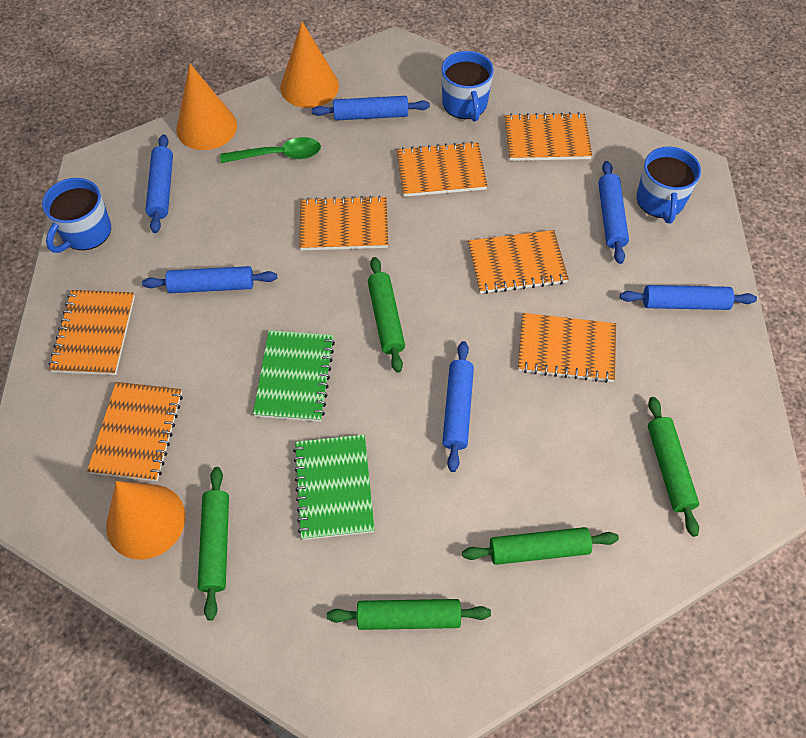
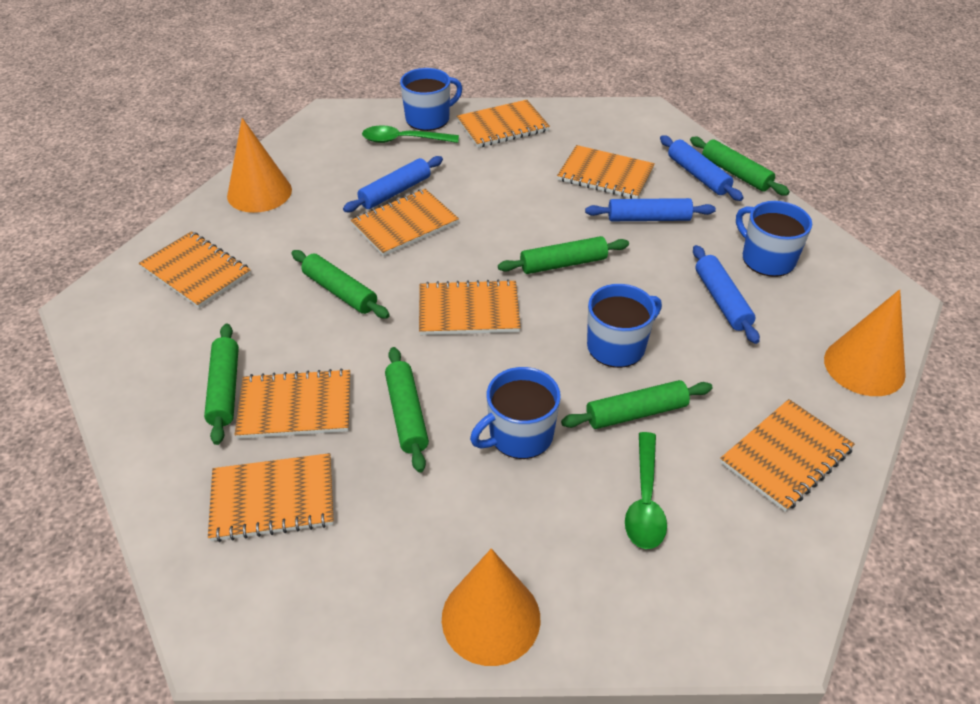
blue mug: [42,178,111,253] [441,51,494,121] [637,146,701,223] = 3 -> [400,68,462,131] [470,367,561,459] [587,284,662,368] [736,201,812,277] = 4
blue rolling pin: [142,266,277,293] [145,134,173,233] [311,96,430,121] [442,341,474,472] [598,161,629,264] [620,285,757,310] = 6 -> [343,156,443,212] [585,198,716,221] [660,135,743,201] [693,245,760,344] = 4
green notebook: [253,330,335,422] [293,435,375,540] = 2 -> none = 0
green rolling pin: [198,467,229,621] [327,599,491,630] [368,257,405,373] [462,527,619,565] [648,397,699,537] = 5 -> [204,324,239,445] [292,250,390,319] [385,347,429,473] [498,236,629,274] [561,380,713,429] [690,137,790,196] = 6
green spoon: [220,137,321,163] = 1 -> [362,125,459,143] [625,432,667,549] = 2
orange notebook: [49,290,135,375] [87,382,183,481] [299,196,388,251] [396,141,488,197] [468,230,569,294] [504,112,592,161] [518,313,616,383] = 7 -> [139,231,251,308] [208,453,334,542] [234,368,350,439] [351,189,459,256] [419,279,521,335] [457,100,550,148] [557,145,655,199] [720,399,855,512] = 8

